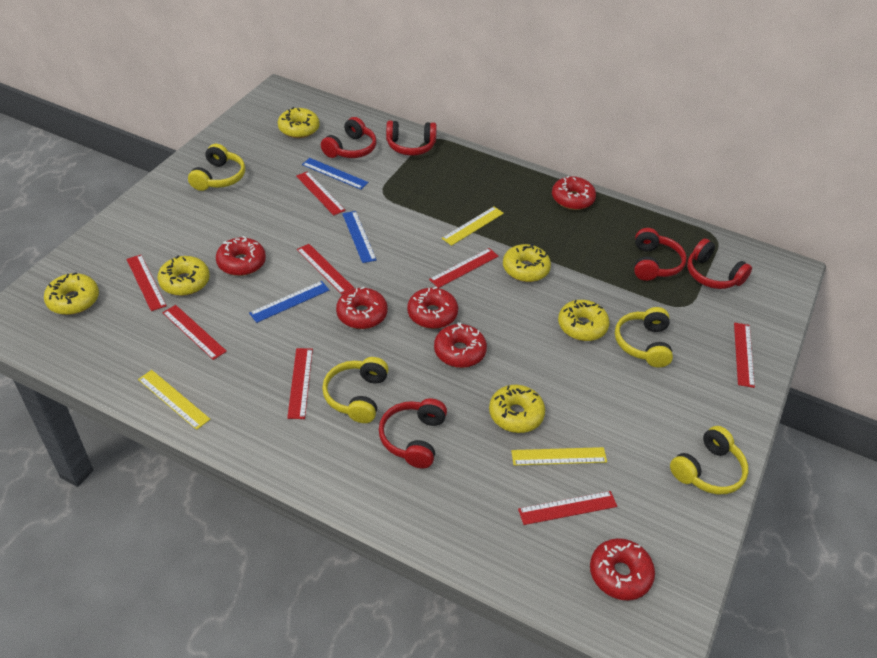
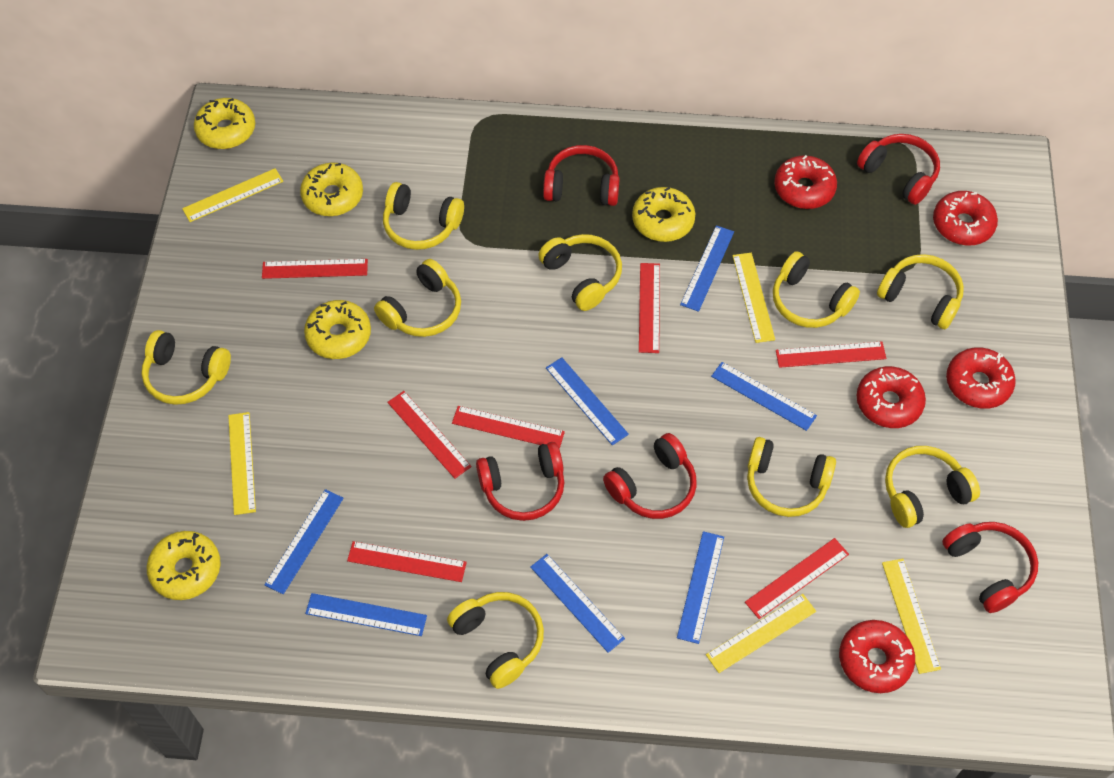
blue ruler: [249,281,329,323] [302,158,368,190] [342,211,377,263] = 3 -> [265,489,344,594] [305,593,427,636] [530,554,625,653] [546,357,629,445] [677,531,724,644] [680,225,734,312] [711,362,817,431] = 7
red donut: [216,236,266,276] [336,287,388,329] [407,287,458,329] [434,323,487,368] [552,175,596,210] [590,538,655,600] = 6 -> [774,155,837,209] [839,620,915,693] [856,366,926,428] [933,191,998,245] [946,347,1016,409] = 5
red ruler: [126,255,167,311] [162,305,227,360] [287,348,313,419] [296,171,346,215] [297,244,354,294] [429,248,499,288] [518,491,617,525] [734,323,755,388] = 8 -> [262,259,368,279] [347,541,467,582] [387,391,472,479] [452,406,565,449] [639,263,660,353] [745,538,849,619] [776,341,886,368] = 7
yellow donut: [44,272,99,315] [158,255,210,296] [278,107,320,138] [489,385,545,433] [503,243,551,282] [558,300,610,341] = 6 -> [147,531,221,600] [194,98,255,149] [300,163,363,216] [304,300,371,359] [632,187,695,242] = 5
yellow headphones: [188,144,245,191] [322,357,389,423] [615,307,673,368] [670,426,749,494] = 4 -> [141,330,231,405] [374,259,461,337] [383,182,464,250] [447,592,544,689] [538,234,622,311] [747,437,836,517] [773,251,860,328] [877,254,964,329] [885,446,980,528] = 9
yellow ruler: [138,370,210,430] [442,207,504,246] [511,447,607,465] = 3 -> [182,168,283,222] [228,412,256,515] [706,594,816,673] [732,253,775,343] [882,559,941,674] = 5

